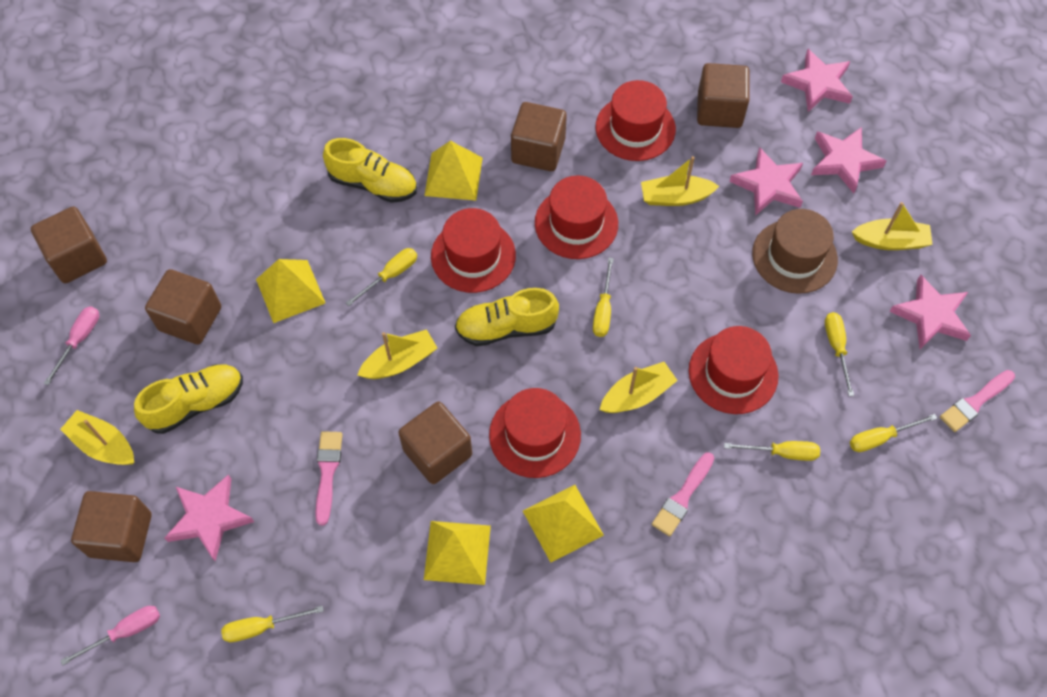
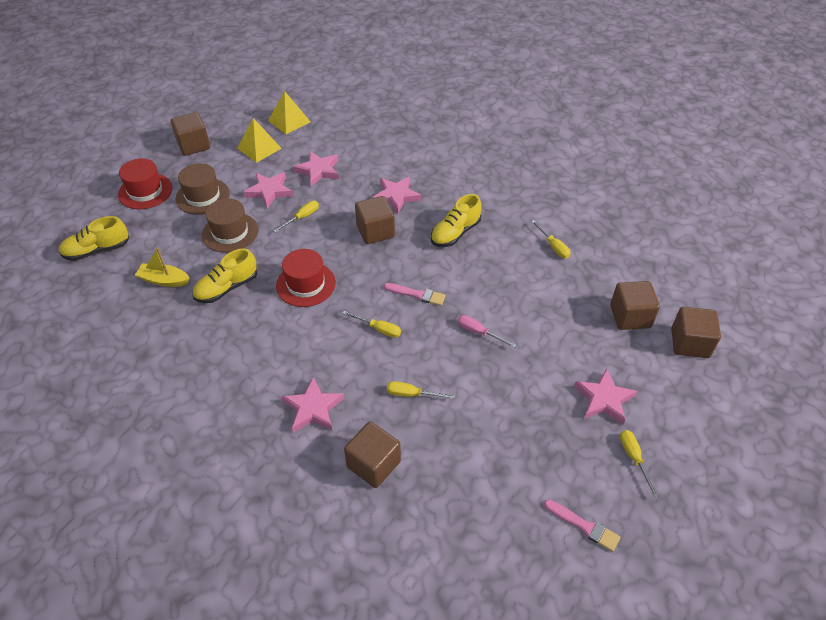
brown cube: [31,206,107,283] [71,491,152,562] [145,269,221,345] [398,402,472,484] [511,102,567,171] [697,63,750,128] = 6 -> [171,112,210,156] [344,421,401,488] [355,196,395,244] [610,281,660,330] [671,307,721,358] = 5
brown hat: [752,209,838,294] = 1 -> [175,163,230,215] [202,198,258,253] = 2
pink brush: [315,431,343,525] [652,452,714,536] [940,370,1015,432] = 3 -> [384,283,446,306] [544,499,621,552] = 2
pink screwdriver: [44,306,99,385] [60,606,160,666] = 2 -> [458,315,516,348] = 1
red hat: [431,208,516,293] [489,388,581,478] [535,176,618,259] [596,80,676,161] [689,326,778,414] = 5 -> [118,158,172,209] [276,249,336,307] = 2
yellow boat: [60,410,134,465] [357,329,437,379] [600,362,678,413] [641,156,719,206] [852,202,933,250] = 5 -> [135,247,190,287] = 1
yellow pyramid: [256,259,325,323] [424,141,482,201] [424,521,491,585] [523,485,604,563] = 4 -> [237,118,282,163] [268,91,311,134] = 2
yellow screwdriver: [221,606,324,642] [346,248,417,306] [593,258,614,337] [724,441,820,461] [825,312,854,396] [850,414,937,452] = 6 -> [274,201,319,233] [342,311,401,338] [387,381,455,399] [531,220,571,258] [620,430,658,497] = 5

